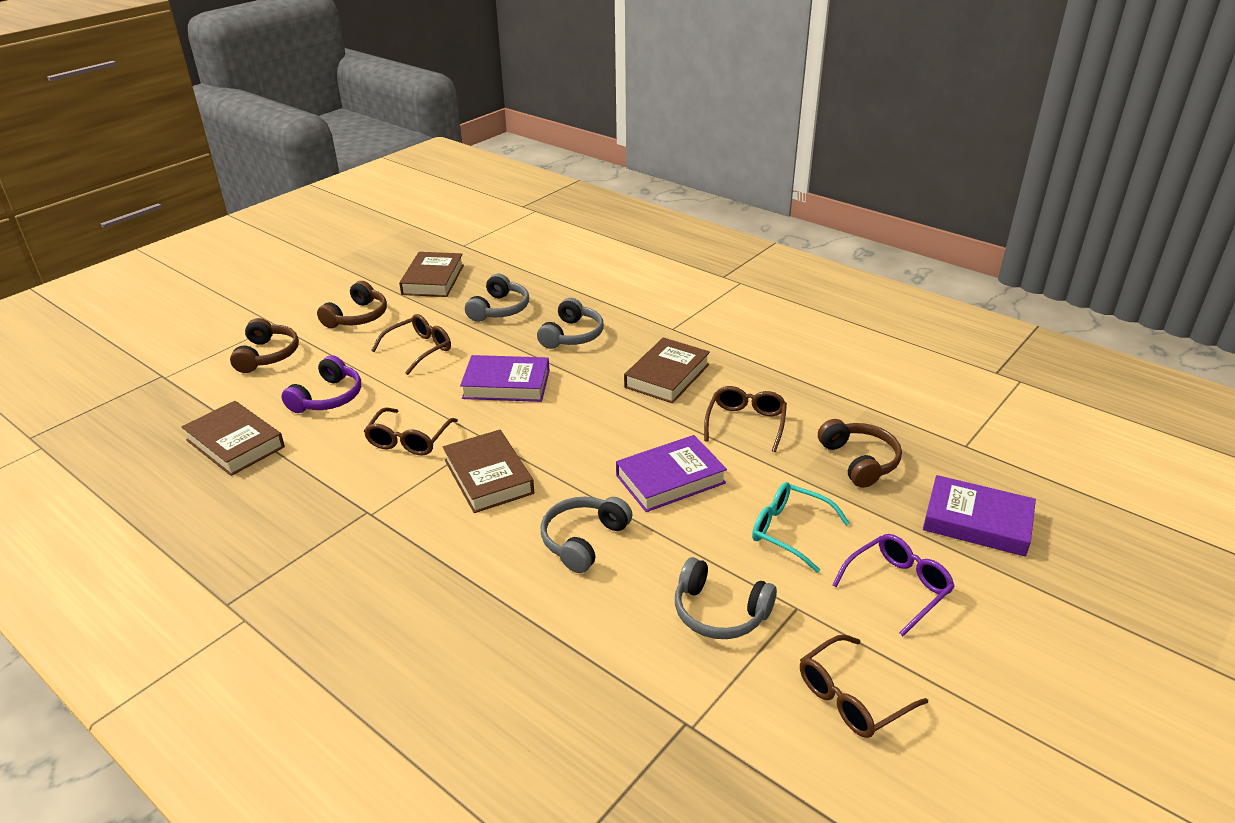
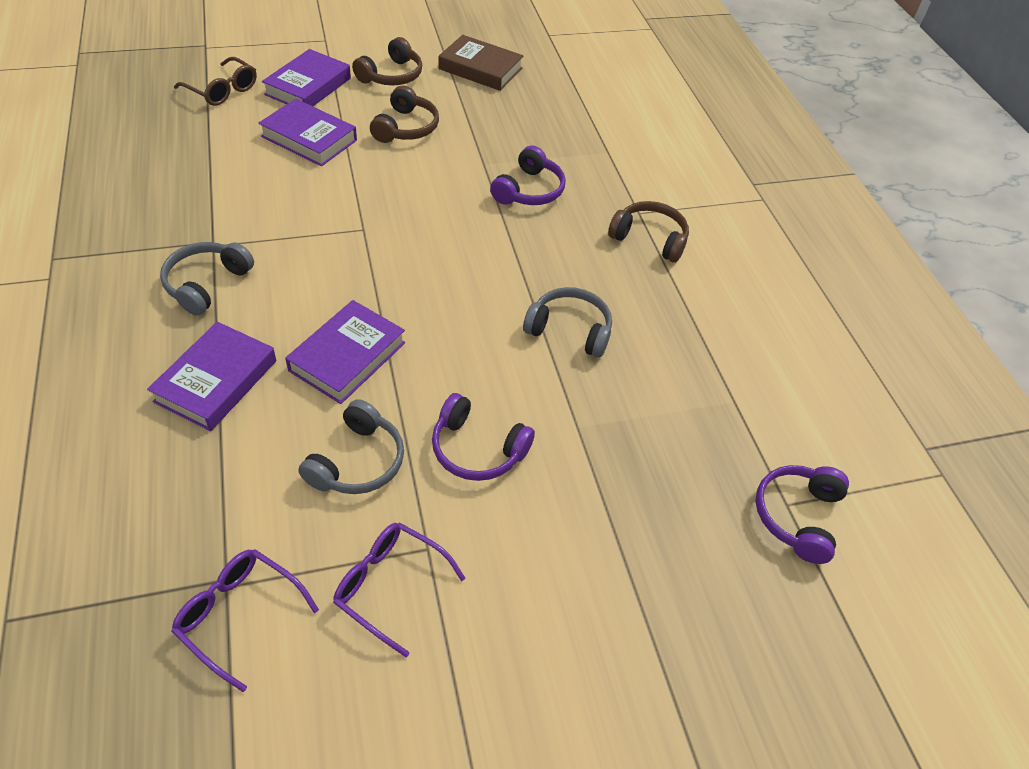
brown book: [182,401,285,476] [399,252,464,297] [443,430,534,513] [624,338,710,403] = 4 -> [439,35,524,91] = 1
brown glasses: [364,407,458,455] [371,314,451,375] [704,386,787,452] [800,634,928,738] = 4 -> [174,57,257,106] = 1
grey headphones: [465,274,529,322] [537,298,604,349] [541,497,632,573] [675,557,777,639] = 4 -> [160,242,254,316] [298,399,404,494] [523,287,612,358] = 3
purple book: [460,355,550,402] [616,435,727,512] [923,475,1036,557] = 3 -> [147,322,276,431] [258,99,357,167] [262,49,351,106] [285,300,405,404] = 4
purple glasses: [832,534,955,637] = 1 -> [171,549,319,692] [333,523,466,657] = 2
purple headphones: [281,355,361,413] = 1 -> [432,393,535,481] [490,146,566,205] [755,465,849,564] = 3
turquoise glasses: [752,482,850,573] = 1 -> none = 0

